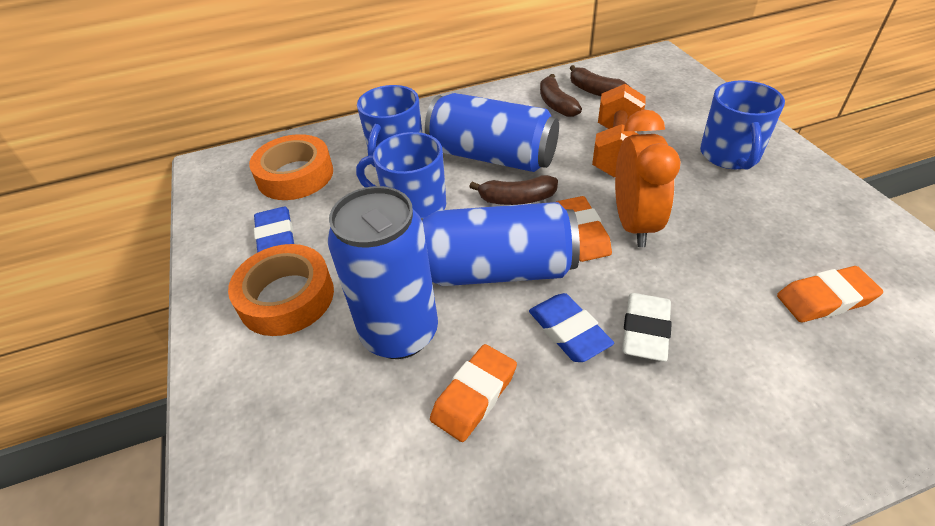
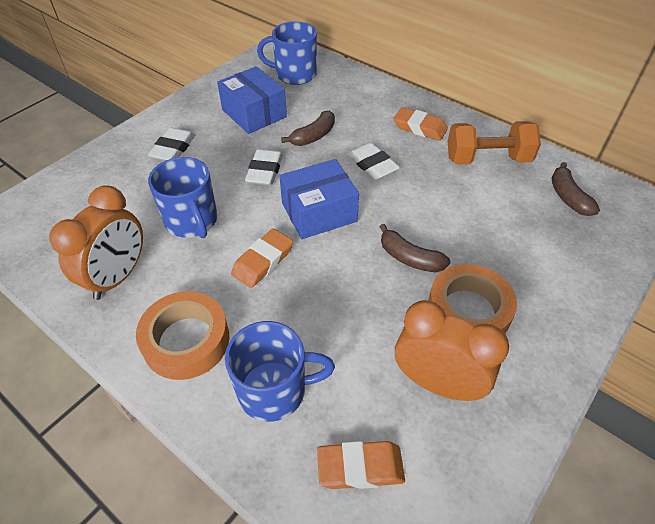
blue box: none = 0 -> [217,66,287,134] [279,159,359,239] = 2
blue can: [327,186,438,359] [421,202,580,286] [425,93,559,172] = 3 -> none = 0
blue eraser: [254,207,294,253] [529,293,614,362] = 2 -> none = 0
orange clock: [615,110,681,247] = 1 -> [49,185,143,300] [395,300,509,401] = 2
white eraser: [622,293,672,362] = 1 -> [148,128,195,161] [245,149,283,185] [348,143,400,180] = 3

